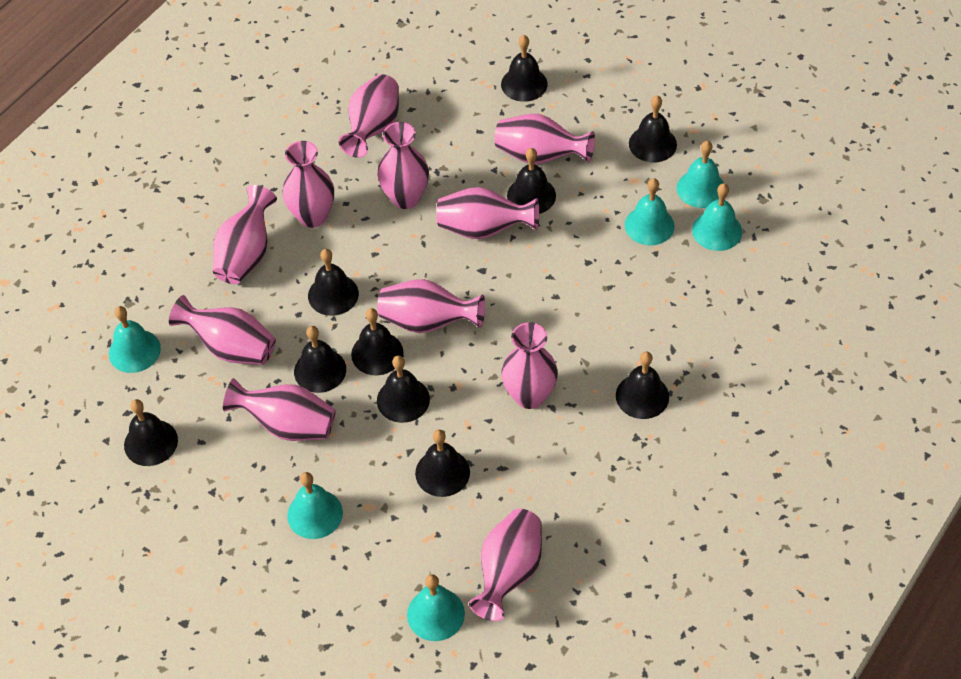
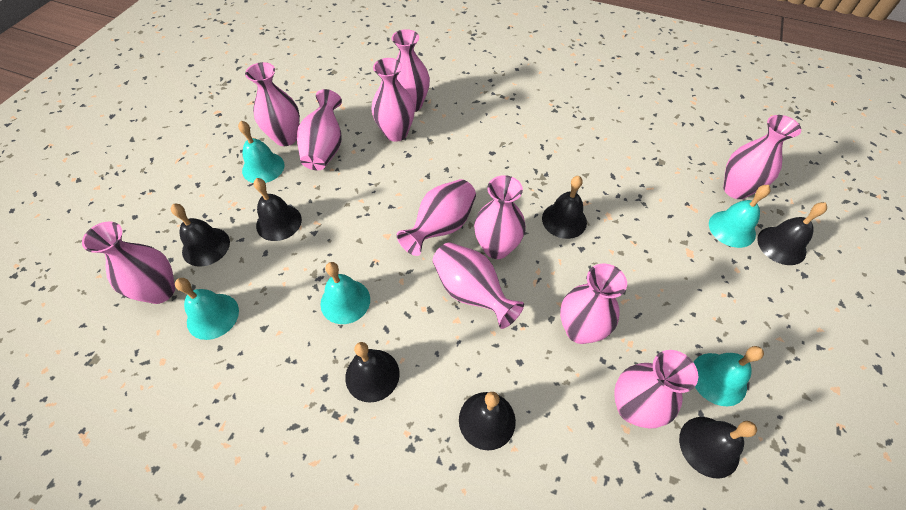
black bell: [124,399,178,466] [294,326,346,393] [308,249,359,316] [351,308,403,375] [377,356,430,423] [415,430,470,497] [501,35,548,102] [507,148,556,214] [616,352,669,419] [629,96,677,163] = 10 -> [171,204,230,267] [253,178,302,241] [345,342,400,403] [459,392,516,450] [542,176,587,239] [679,417,757,479] [757,202,827,265] = 7
turquoise bell: [109,306,161,373] [287,472,343,539] [407,574,465,641] [625,178,675,245] [677,141,724,208] [692,183,742,251] = 6 -> [175,278,239,340] [238,121,284,183] [320,262,370,324] [694,346,764,406] [709,185,771,248] = 5

